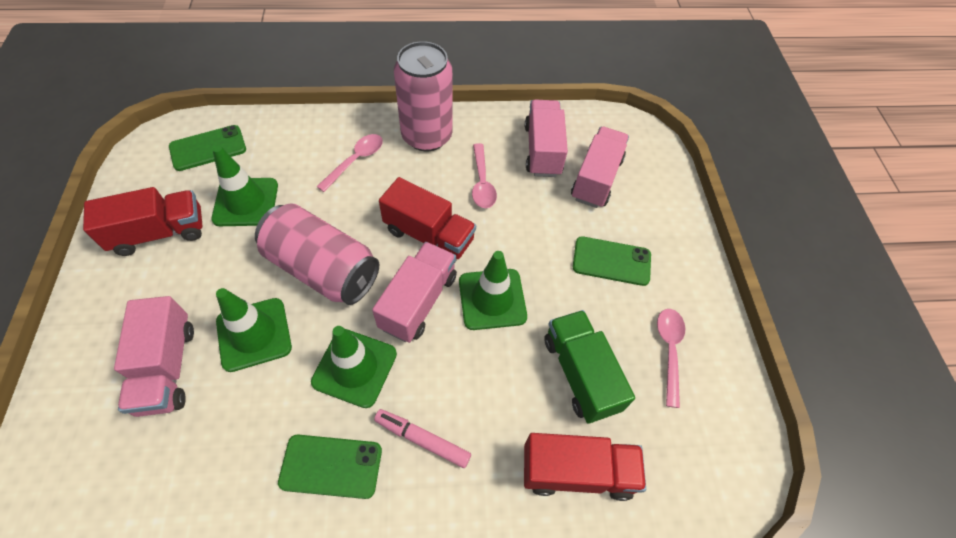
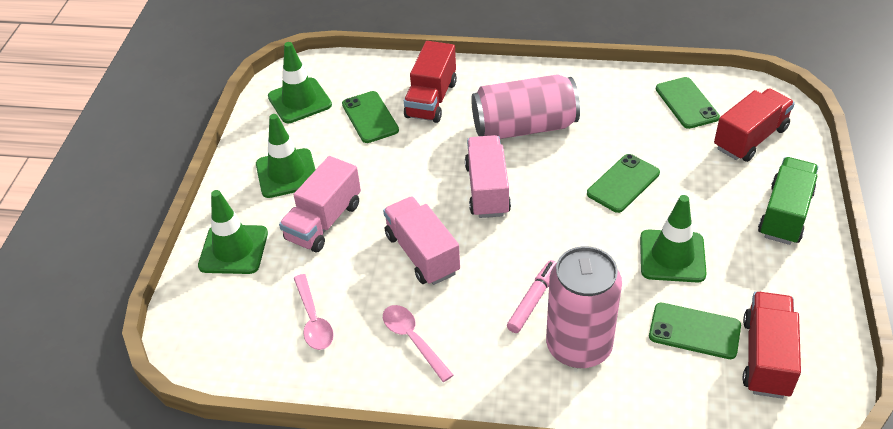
green phone: [169,125,246,171] [278,435,382,499] [573,236,651,286] = 3 -> [342,91,399,143] [587,154,660,213] [649,303,741,359] [656,77,720,129] = 4
pink spoon: [316,134,383,192] [472,143,497,208] [657,309,685,408] = 3 -> [294,274,334,350] [383,305,453,382] = 2
pink truck: [114,296,194,417] [372,242,457,343] [525,99,568,177] [571,127,629,208] = 4 -> [279,156,361,253] [383,196,460,285] [465,135,511,218] = 3

